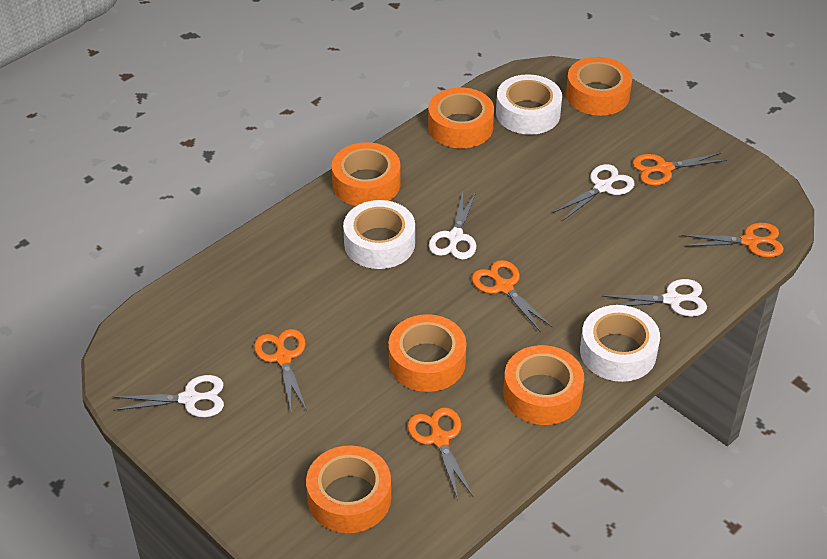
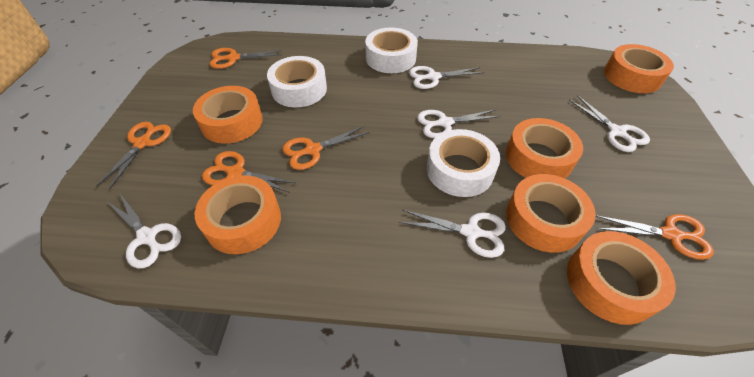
white scissors: [113,375,224,417] [429,192,476,260] [553,164,635,220] [602,279,707,317] = 4 -> [108,193,181,268] [399,210,506,258] [409,66,484,89] [417,110,501,138] [569,96,650,152] = 5

